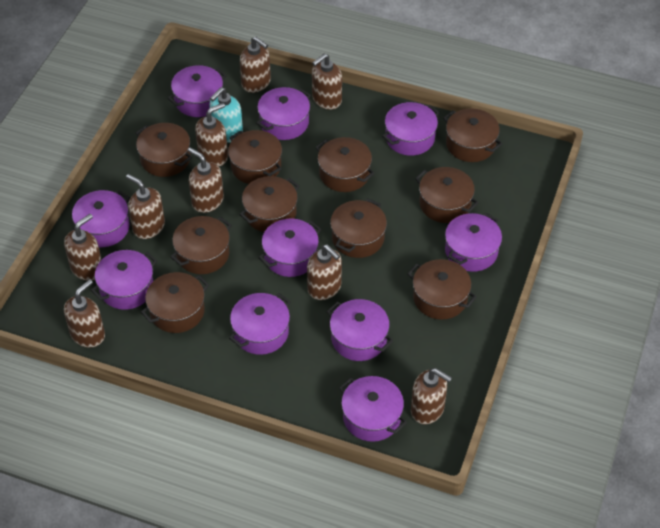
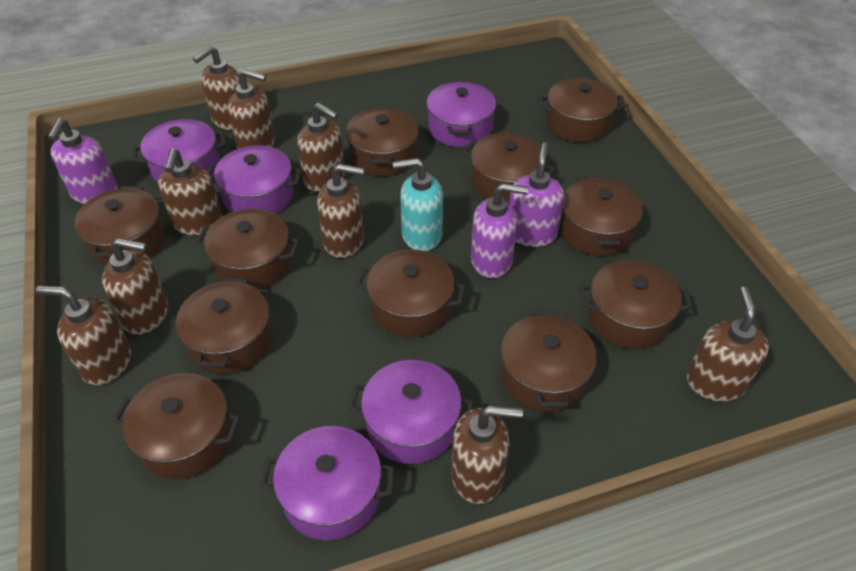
brown pot: [136,123,192,177] [141,272,209,333] [170,216,232,274] [228,130,282,184] [239,176,300,232] [315,137,375,192] [330,198,387,258] [407,259,477,320] [415,167,479,223] [443,109,502,162] = 10 -> [75,186,165,266] [113,373,241,479] [176,277,272,374] [195,208,300,289] [346,107,419,176] [356,249,466,337] [462,133,555,202] [501,310,597,412] [539,78,626,142] [560,176,643,256] [579,260,692,349] = 11
purple pot: [71,190,130,247] [91,250,157,310] [168,65,227,117] [229,293,291,355] [256,87,311,140] [259,219,322,277] [326,299,393,361] [339,376,407,442] [382,102,440,156] [445,213,502,272] = 10 -> [133,119,226,183] [208,146,302,214] [260,426,395,540] [349,360,474,464] [426,81,496,147] = 5
purple soap dispenser: none = 0 -> [48,118,118,204] [471,183,528,278] [509,143,564,247] = 3

